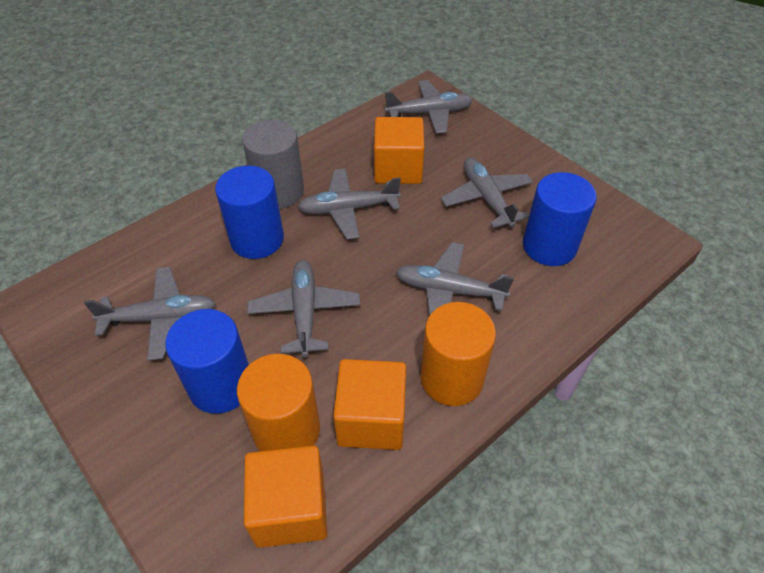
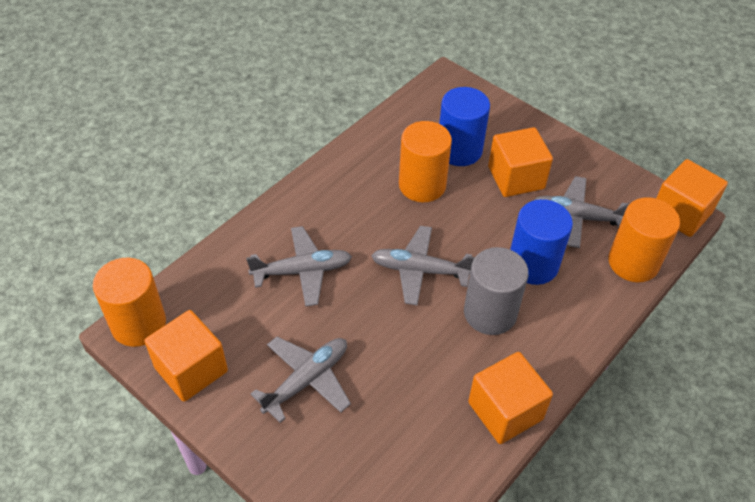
blue cylinder: [165,309,249,414] [215,166,284,259] [523,172,597,266] = 3 -> [439,87,490,166] [510,199,573,285] = 2
grey plane: [84,267,216,361] [247,260,360,357] [298,169,401,239] [385,80,473,134] [396,242,514,316] [441,158,533,228] = 6 -> [246,226,352,307] [250,337,351,423] [371,226,475,305] [533,176,630,248] = 4
orange cube: [244,446,327,548] [333,359,406,450] [374,117,425,184] = 3 -> [144,310,228,402] [468,352,553,444] [488,127,553,197] [656,159,728,237] = 4
orange cylinder: [237,354,320,451] [420,302,496,406] = 2 -> [93,258,166,347] [399,121,452,202] [608,197,680,282] = 3

